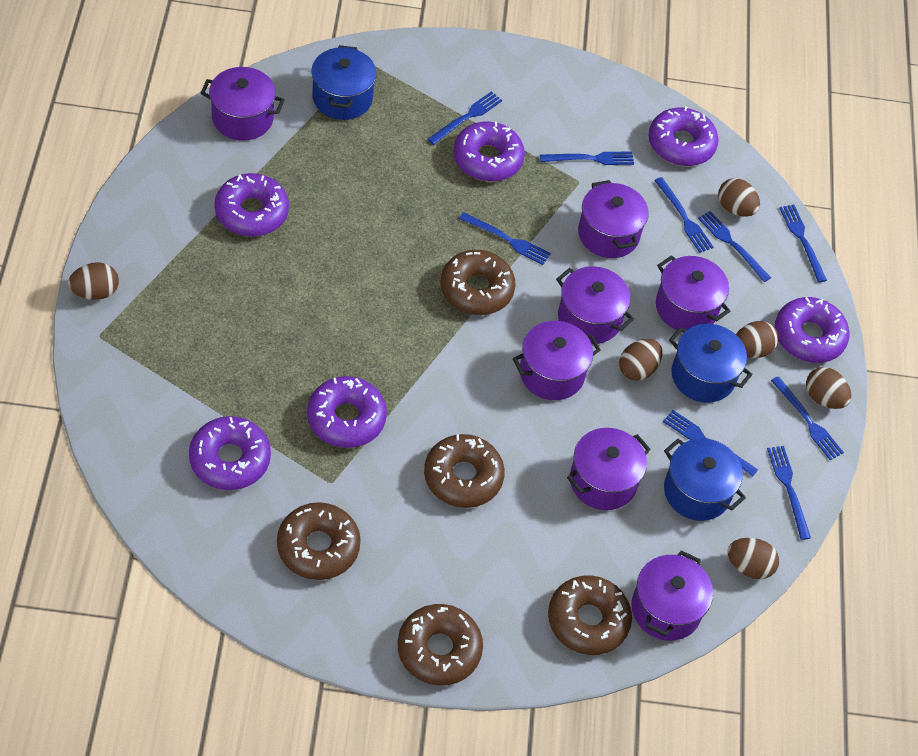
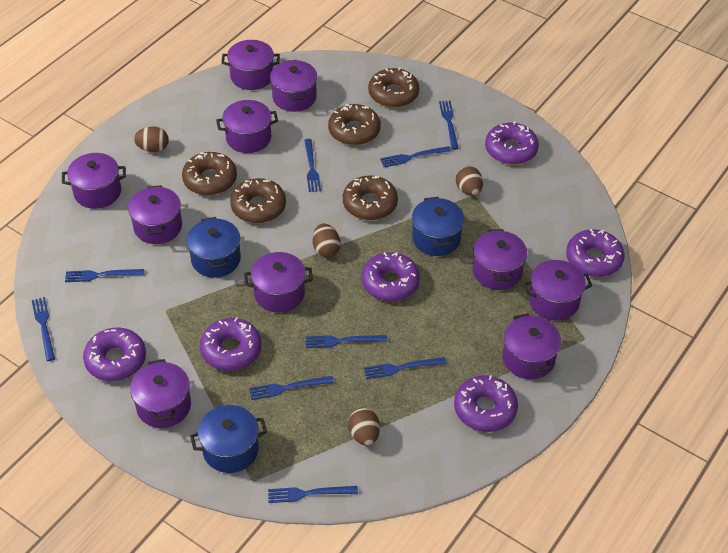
brown egg: [68,262,119,300] [619,339,663,381] [718,178,760,217] [727,538,779,579] [736,321,779,358] [806,367,851,409] = 6 -> [134,126,169,152] [312,223,340,257] [348,408,380,446] [455,166,483,196] = 4
purple pot: [201,67,285,141] [513,321,601,400] [556,266,634,344] [567,428,651,510] [578,180,649,258] [631,550,713,641] [656,255,730,332] = 7 -> [62,153,126,209] [128,185,182,244] [130,359,191,428] [216,100,278,153] [221,40,280,90] [244,252,313,312] [270,60,317,112] [473,229,527,290] [503,313,561,379] [523,260,592,321] = 10

